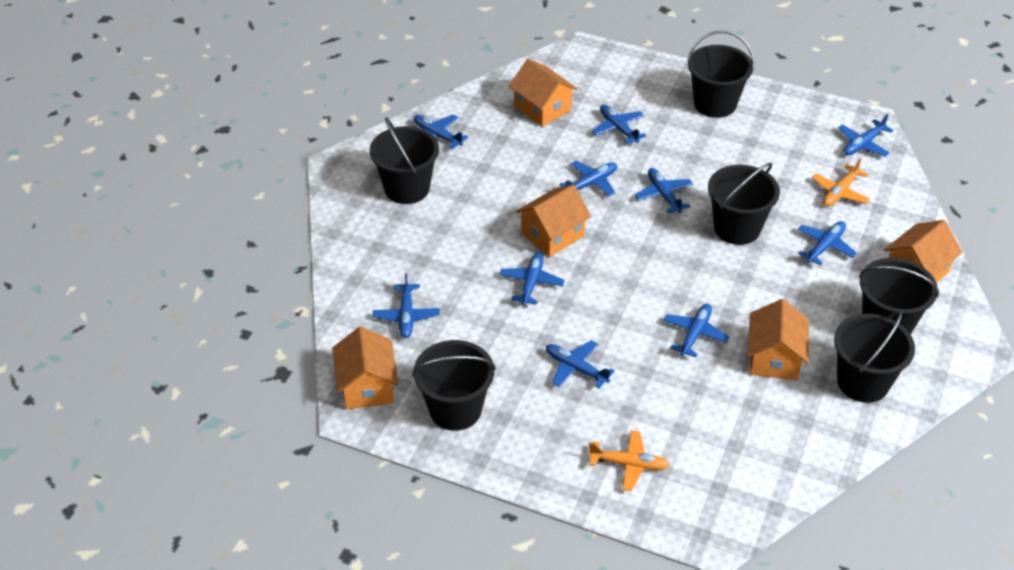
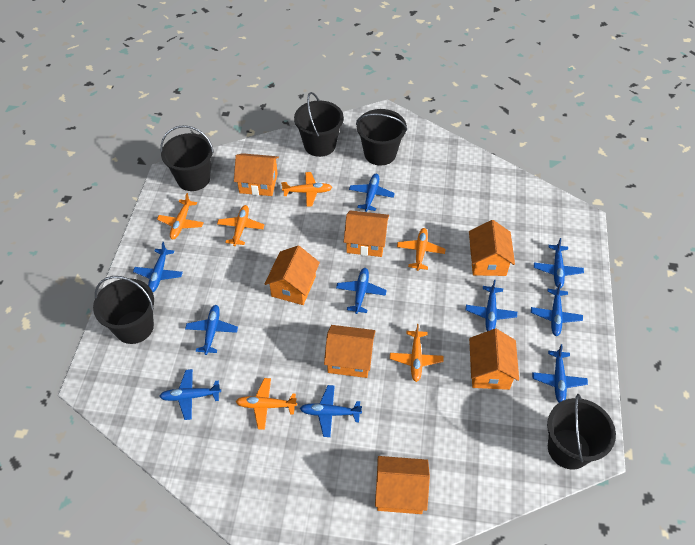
black bucket: [370,117,439,204] [412,340,496,431] [687,31,754,118] [708,163,780,245] [834,310,915,403] [859,258,939,335] = 6 -> [93,276,154,344] [160,125,214,191] [294,92,344,157] [356,109,407,165] [547,394,616,470] = 5
orange house: [332,327,398,409] [509,59,578,127] [516,184,591,257] [748,299,809,380] [884,220,963,283] = 5 -> [234,153,279,196] [265,246,320,305] [324,325,375,378] [344,210,389,257] [375,456,430,514] [469,220,515,276] [469,329,519,390] = 7
orange plane: [588,430,670,491] [812,158,870,206] = 2 -> [157,193,204,239] [217,205,265,246] [235,378,297,430] [281,172,333,207] [390,324,443,382] [397,228,445,271] = 6

